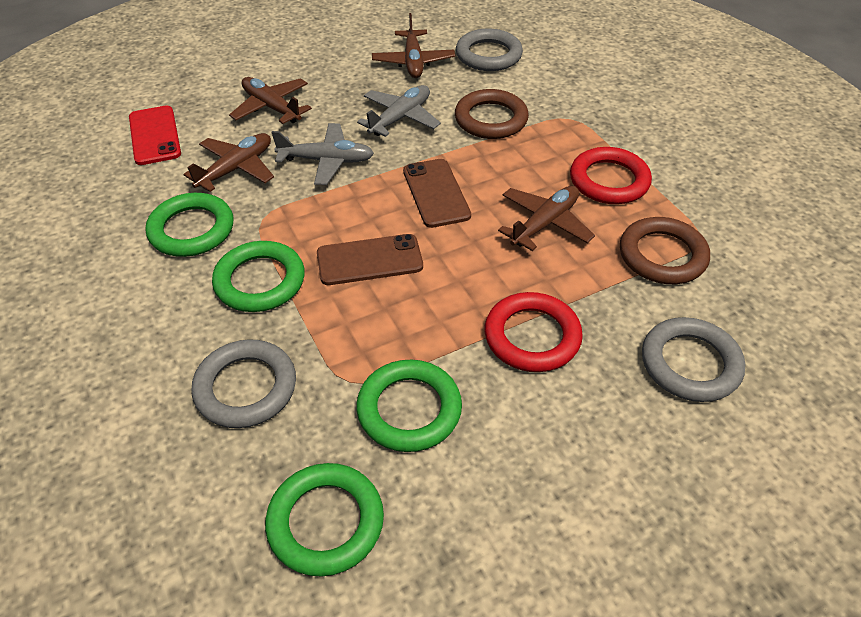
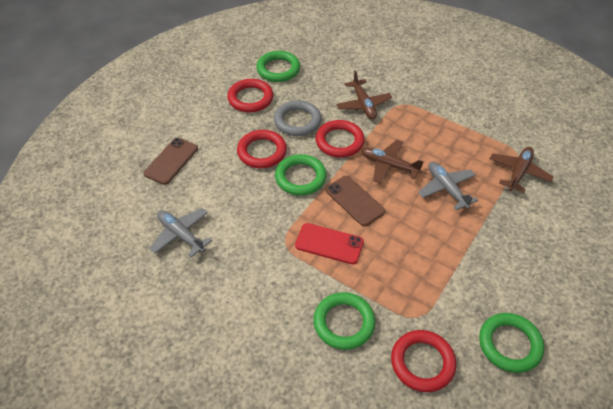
brown plane: [183,133,274,192] [229,77,312,124] [372,13,455,78] [498,186,595,251] = 4 -> [336,71,392,119] [361,140,424,184] [490,147,554,193] = 3
brown ring: [455,89,529,139] [620,217,710,284] = 2 -> none = 0
grey ring: [191,339,296,428] [456,29,523,71] [642,317,745,402] = 3 -> [274,100,321,136] = 1
red ring: [485,292,583,372] [570,147,652,204] = 2 -> [227,79,273,112] [237,130,287,168] [316,120,365,158] [391,330,456,392] = 4

